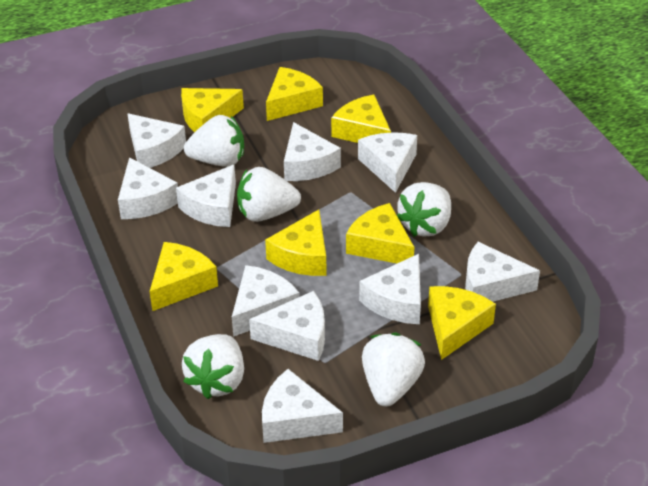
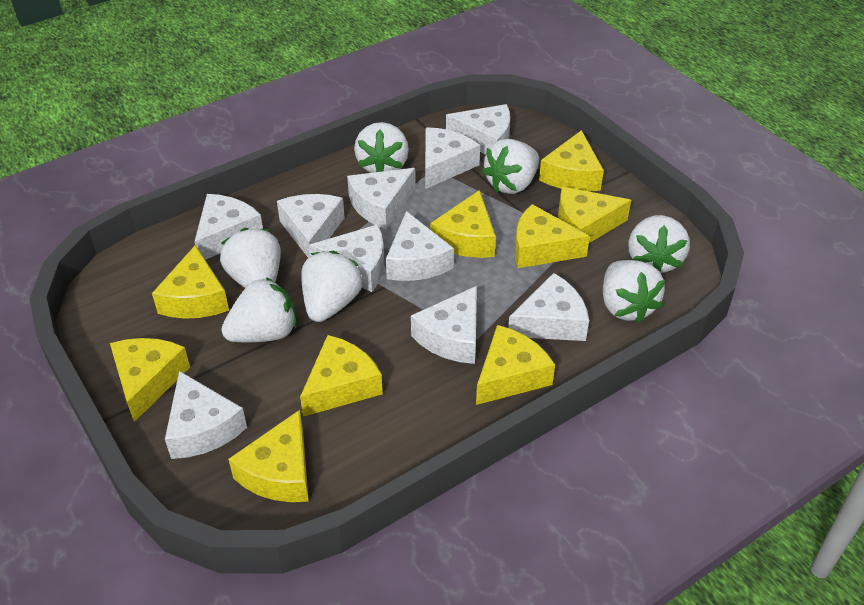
white strawberry: [182,334,244,399] [184,115,244,167] [237,167,301,222] [362,332,425,407] [397,182,451,237] = 5 -> [220,228,281,288] [221,277,297,342] [301,251,362,322] [354,122,409,173] [482,139,539,194] [603,260,665,323] [629,215,690,273] = 7
yellow cheese: [150,242,218,311] [181,88,244,132] [265,210,327,276] [266,67,323,121] [331,95,391,143] [346,203,414,263] [428,286,496,360] = 7 -> [110,338,190,422] [152,245,229,319] [228,410,309,502] [300,335,383,417] [430,190,496,258] [476,325,555,405] [515,204,590,268] [539,130,604,192] [558,187,631,243] = 9

